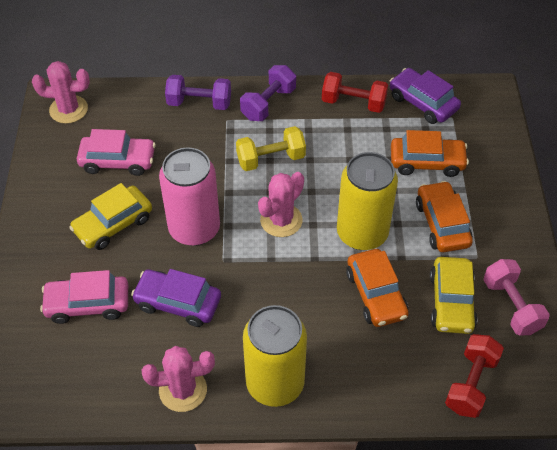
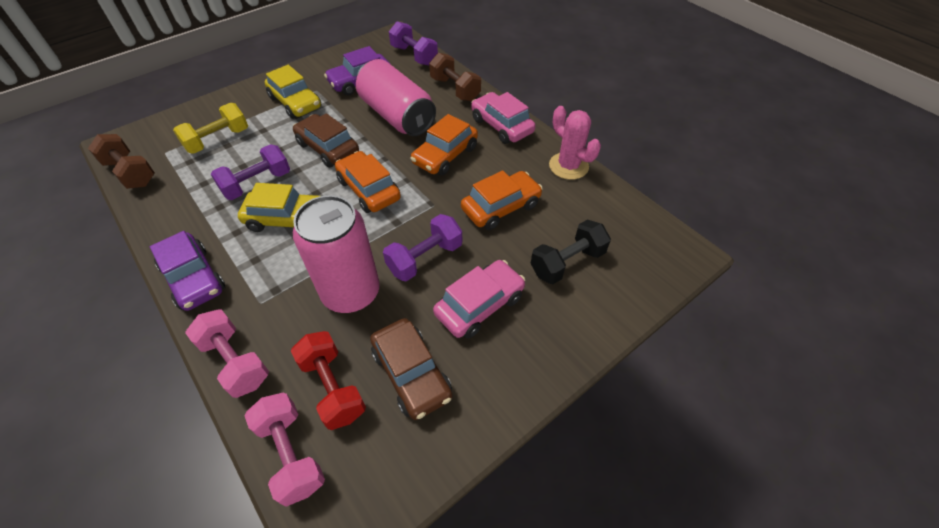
black dumbbell: none = 0 -> [531,219,611,284] = 1
brown car: none = 0 -> [293,113,359,168] [370,318,452,420] = 2
brown dumbbell: none = 0 -> [88,134,155,189] [429,53,481,101] = 2
pink cactus: [32,61,90,124] [142,346,215,412] [258,172,304,237] = 3 -> [549,106,601,180] = 1
pink can: [159,147,220,246] = 1 -> [293,195,380,313] [356,59,436,136] = 2
pink dumbbell: [483,259,550,336] = 1 -> [185,309,269,398] [244,393,325,507] = 2
purple dumbbell: [165,75,231,110] [240,65,296,121] = 2 -> [211,144,290,200] [383,214,462,281] [389,21,438,65] = 3
red dumbbell: [322,72,388,113] [445,334,504,418] = 2 -> [291,331,366,430] = 1
yellow can: [243,305,307,407] [337,152,398,250] = 2 -> none = 0

